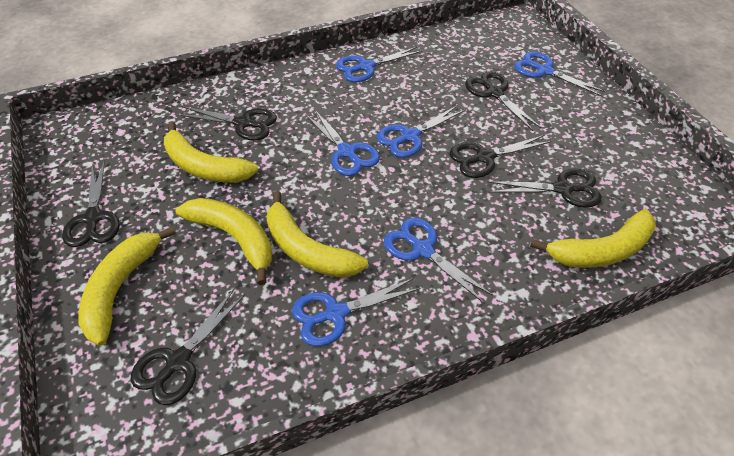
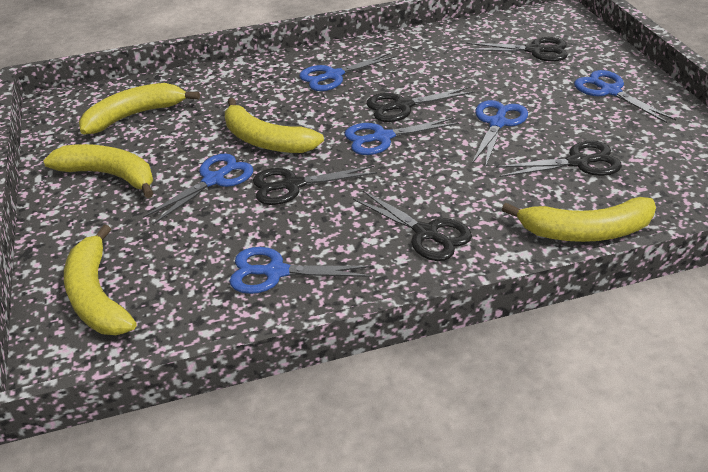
black scissors: [62,161,120,247] [131,289,245,405] [177,106,277,141] [450,135,551,178] [465,71,542,131] [487,169,602,208] = 6 -> [253,166,377,205] [353,191,472,261] [366,87,475,122] [466,37,568,62] [495,141,622,177] = 5

